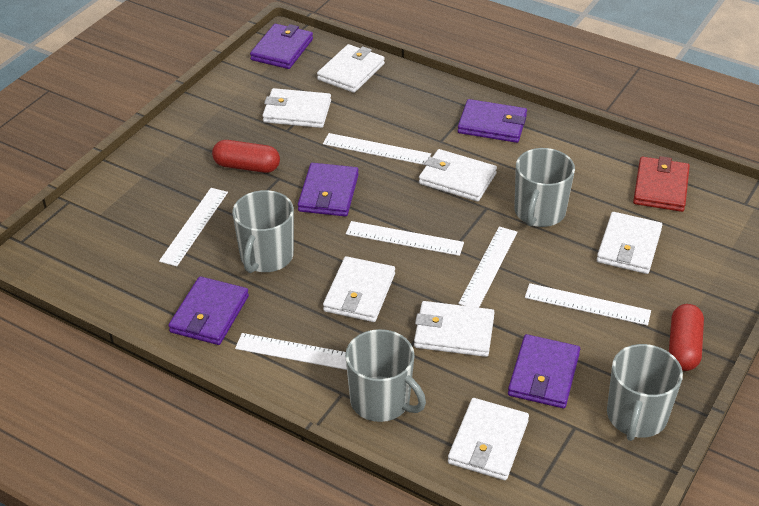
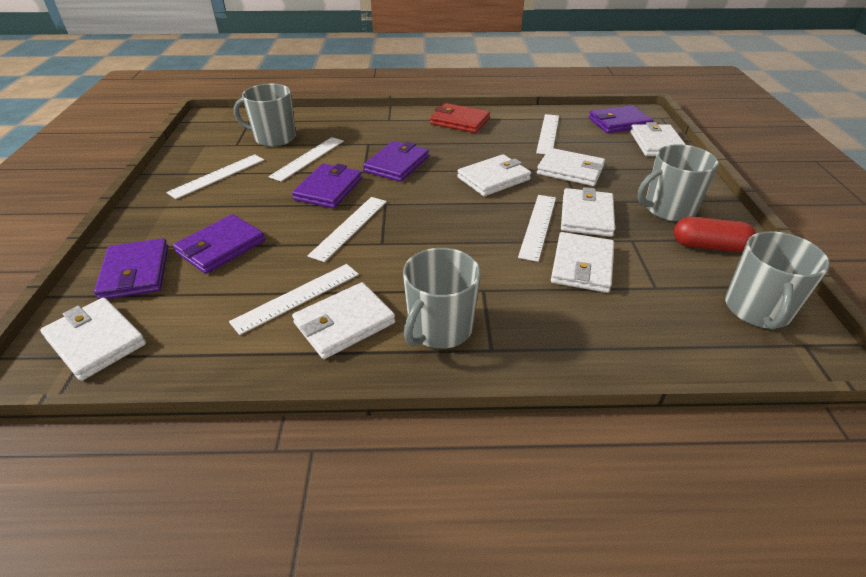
red capsule: [212,140,280,173] [669,304,704,371] = 2 -> [674,216,756,252] = 1

